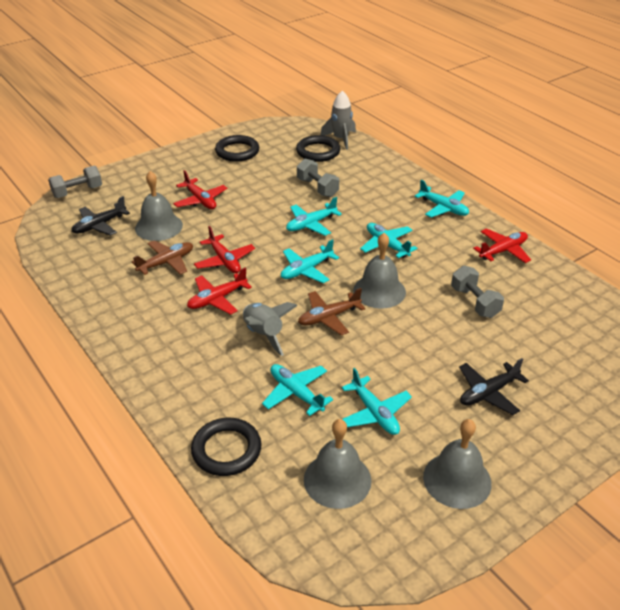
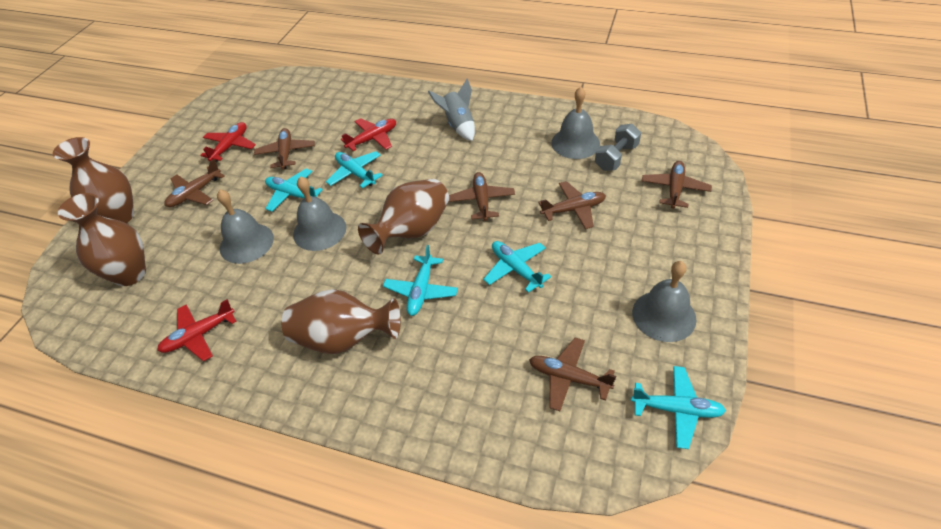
black plane: [71,196,130,236] [459,358,529,415] = 2 -> none = 0
black ring: [191,418,262,476] [215,135,259,162] [296,135,340,162] = 3 -> none = 0
brown plane: [132,240,193,275] [298,288,366,336] = 2 -> [164,159,225,207] [254,128,315,169] [449,172,515,221] [529,337,616,411] [538,181,606,229] [642,161,712,209] = 6
brown vase: none = 0 -> [53,137,134,223] [58,193,146,286] [282,289,401,354] [358,179,449,255] = 4
grey dumbbell: [48,166,102,198] [297,158,339,197] [451,265,504,318] = 3 -> [595,124,641,171] = 1
grey rocket: [243,302,297,356] [321,91,356,150] = 2 -> [428,79,475,141] = 1
red plane: [173,170,227,209] [187,267,252,315] [194,226,255,273] [473,228,531,263] = 4 -> [157,299,236,361] [200,122,256,162] [341,118,396,151] = 3
turquoise plane: [262,364,333,416] [281,239,339,283] [286,197,342,236] [342,368,412,435] [360,223,418,258] [415,180,469,217] = 6 -> [265,169,323,212] [326,151,383,188] [383,245,458,316] [483,241,551,293] [631,366,726,449] = 5

